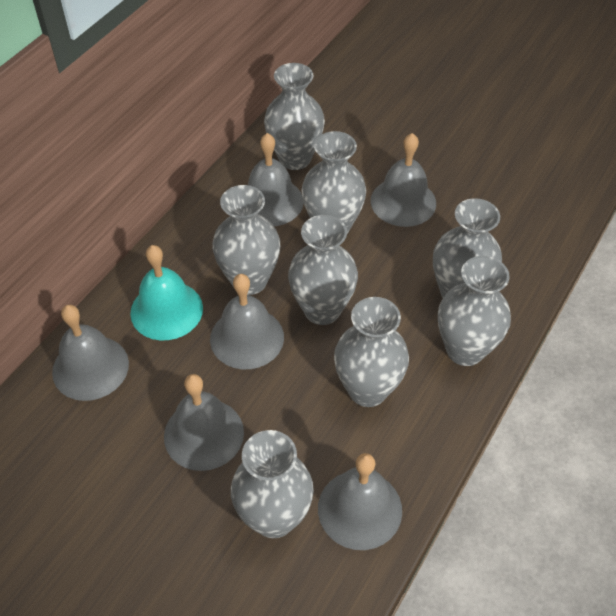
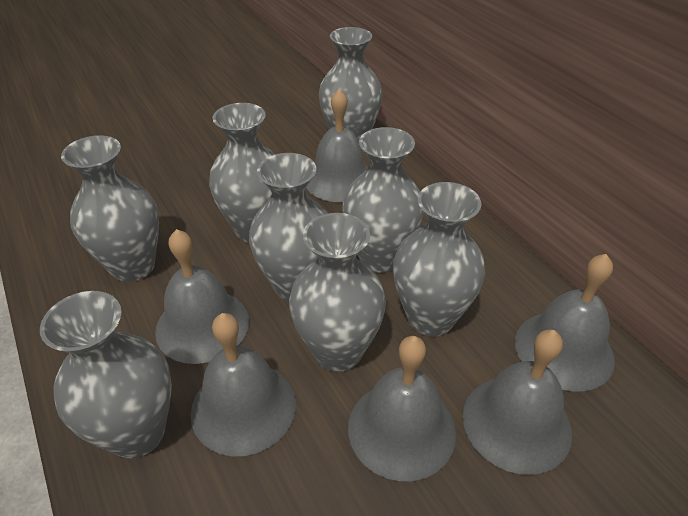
turquoise bell: [130,245,203,340] = 1 -> none = 0

